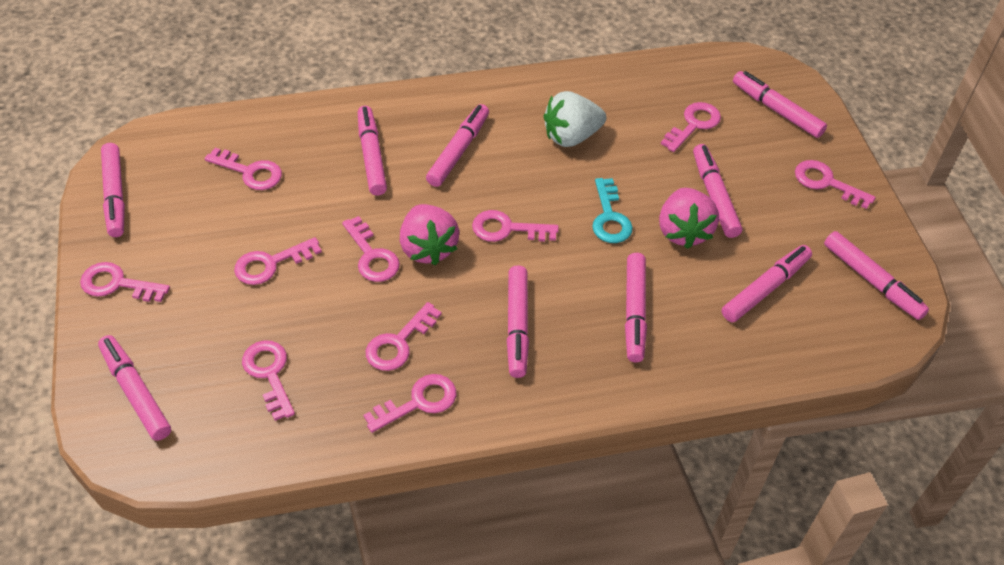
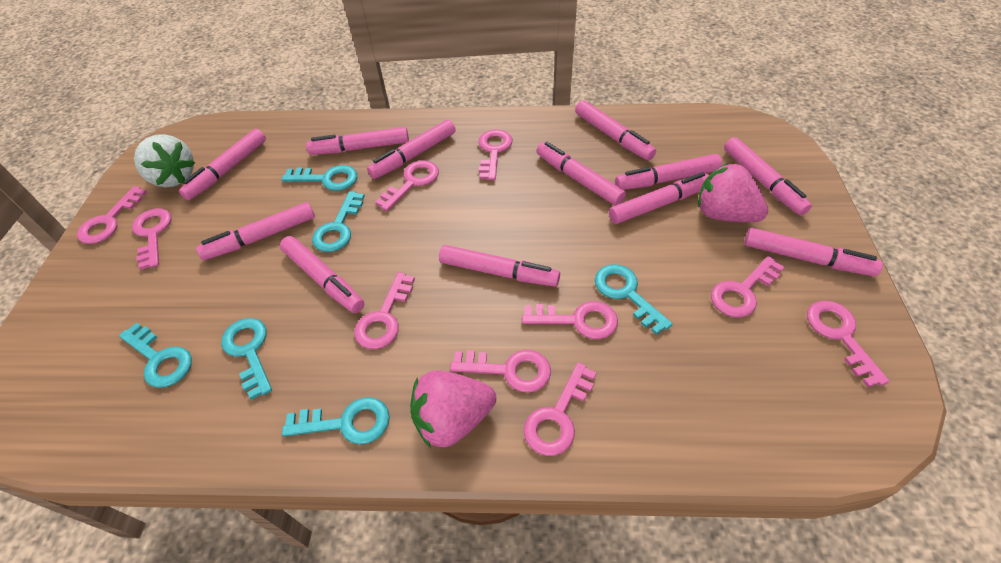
pink marker: [98,335,171,441] [101,143,125,237] [358,106,387,195] [426,104,489,187] [507,265,529,378] [625,253,647,362] [693,144,742,238] [722,245,812,322] [733,71,827,138] [824,231,929,320] = 10 -> [179,129,266,200] [196,202,315,260] [280,236,364,313] [306,127,409,155] [367,120,456,179] [439,245,560,287] [537,142,626,206] [575,100,656,160] [609,172,709,224] [615,154,722,190] [724,137,812,215] [744,228,883,276] = 12
turquoise key: [592,178,633,243] = 1 -> [119,322,192,388] [221,318,272,400] [282,165,357,191] [282,397,390,445] [312,191,365,252] [595,264,673,335] = 6

